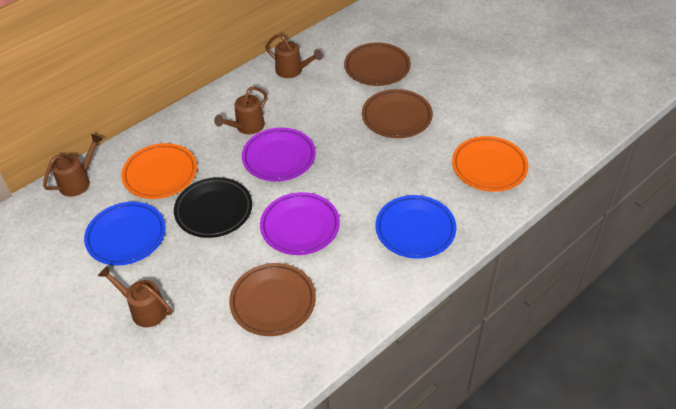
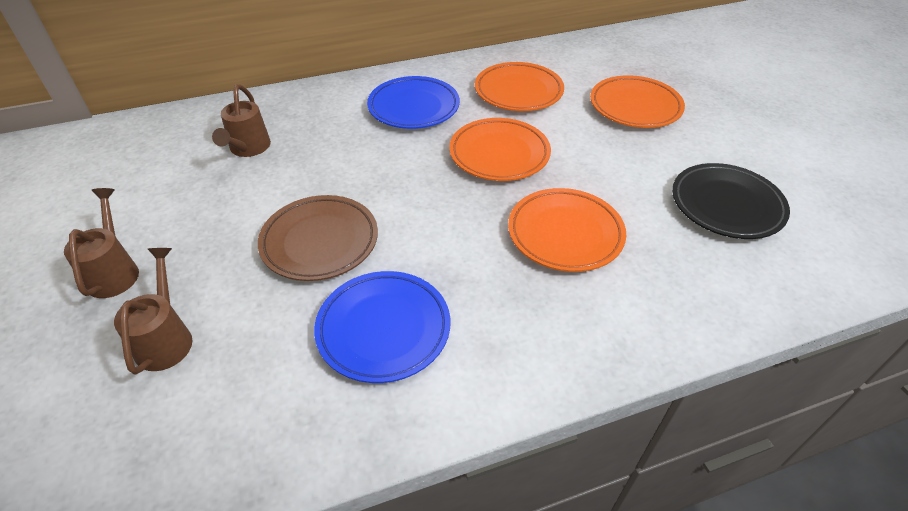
brown plate: [229,263,316,336] [344,42,411,86] [362,89,433,138] = 3 -> [258,195,378,281] = 1
brown watering can: [43,134,103,197] [98,265,172,327] [214,86,267,134] [265,34,323,78] = 4 -> [64,188,139,298] [114,248,193,374] [212,84,271,157] = 3
orange plate: [121,143,197,199] [452,136,528,192] = 2 -> [449,118,551,181] [475,62,564,111] [508,188,626,272] [590,75,685,128] = 4
purple plate: [242,128,316,182] [260,192,340,255] = 2 -> none = 0

